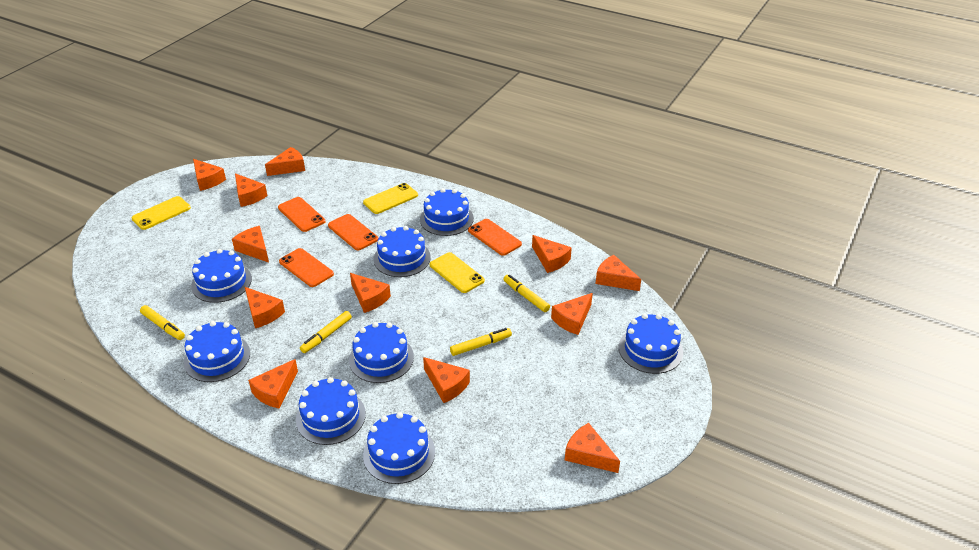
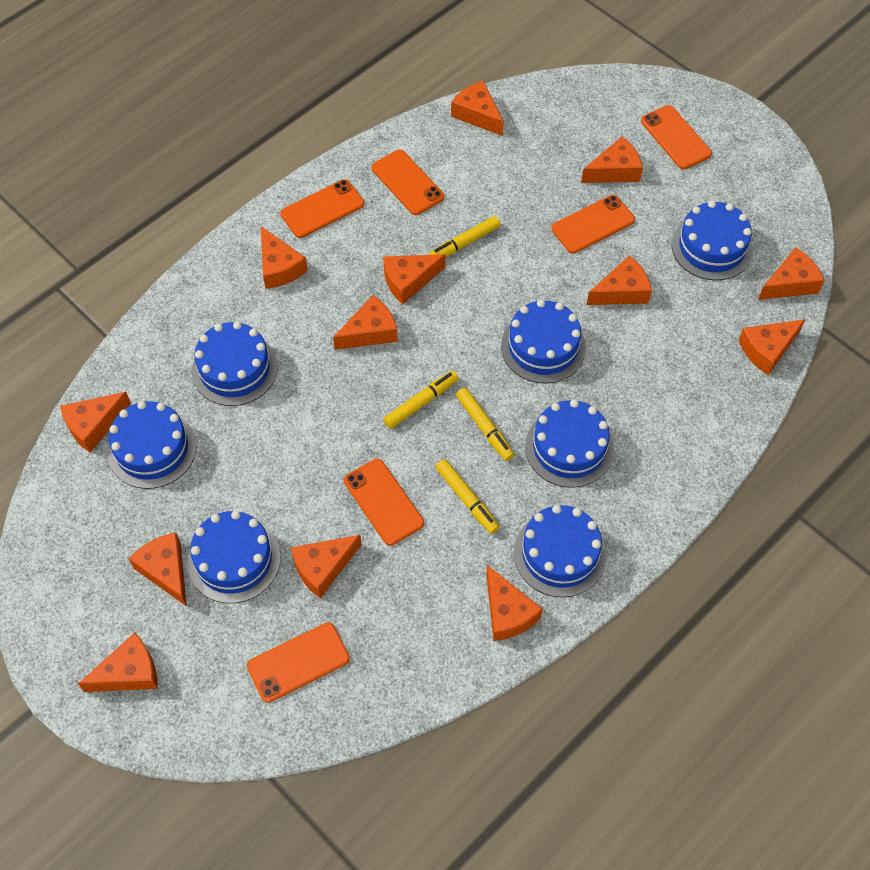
blue cake: [184,321,250,382] [191,249,252,303] [296,377,366,445] [349,322,414,383] [363,412,435,484] [374,226,431,277] [420,188,474,236] [619,314,683,374] = 8 -> [107,401,197,489] [187,511,281,603] [192,321,278,406] [501,299,586,384] [514,505,607,597] [525,399,614,488] [671,201,753,280] = 7
orange cheese: [193,159,226,191] [232,226,269,263] [235,173,268,207] [245,287,285,328] [248,359,298,408] [265,147,305,176] [350,273,391,313] [423,357,470,403] [532,235,572,273] [551,293,593,335] [565,423,620,473] [595,255,641,291] = 12 -> [60,392,131,452] [78,633,158,692] [129,533,187,606] [261,226,308,289] [291,535,362,598] [333,295,398,350] [383,254,445,304] [451,81,504,136] [486,565,543,641] [581,137,643,183] [587,255,652,305] [739,319,805,375] [758,247,824,300] = 13
orange phone: [278,197,326,232] [279,248,334,287] [328,214,378,250] [468,219,522,256] = 4 -> [247,622,350,703] [280,179,364,238] [344,459,424,546] [372,150,444,215] [551,195,635,253] [641,105,712,169] = 6
yellow phone: [131,196,191,230] [363,183,418,214] [430,252,485,293] = 3 -> none = 0

